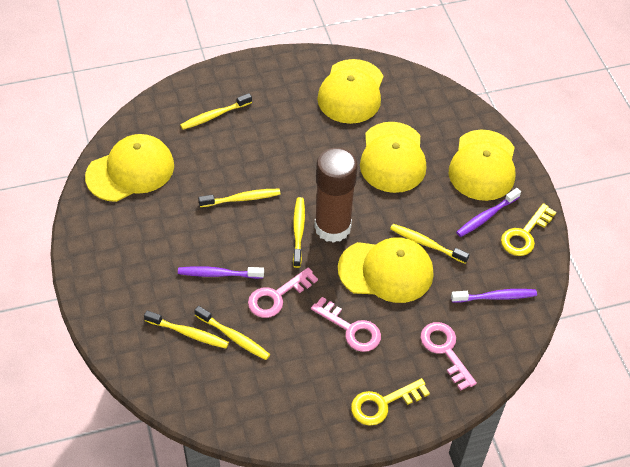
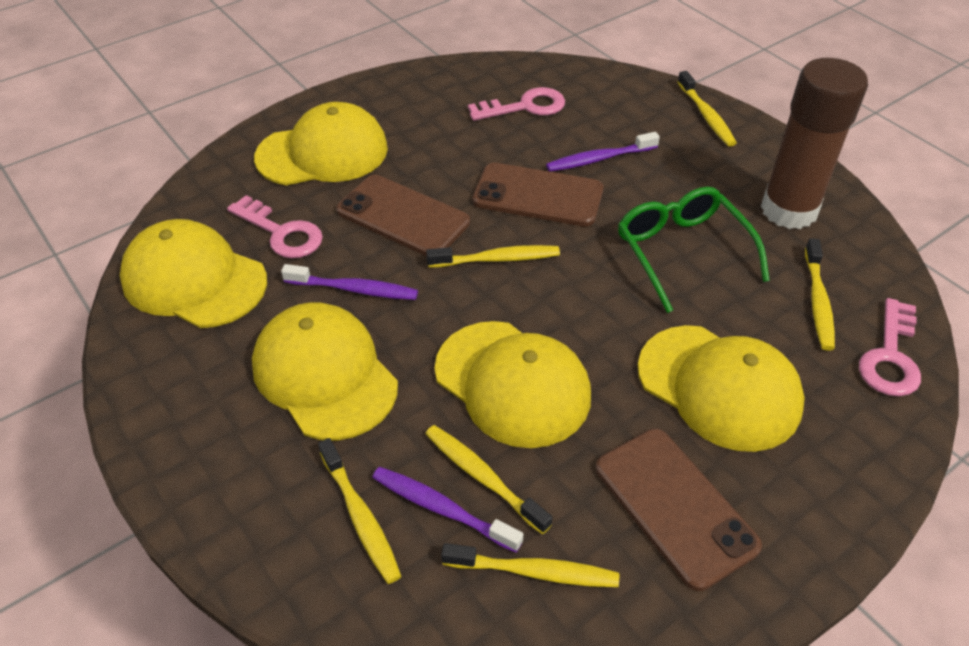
brown phone: none = 0 -> [336,175,470,256] [473,163,604,227] [596,429,762,591] = 3
green glasses: none = 0 -> [618,187,770,313] = 1
yellow key: [351,378,430,426] [501,203,556,256] = 2 -> none = 0

